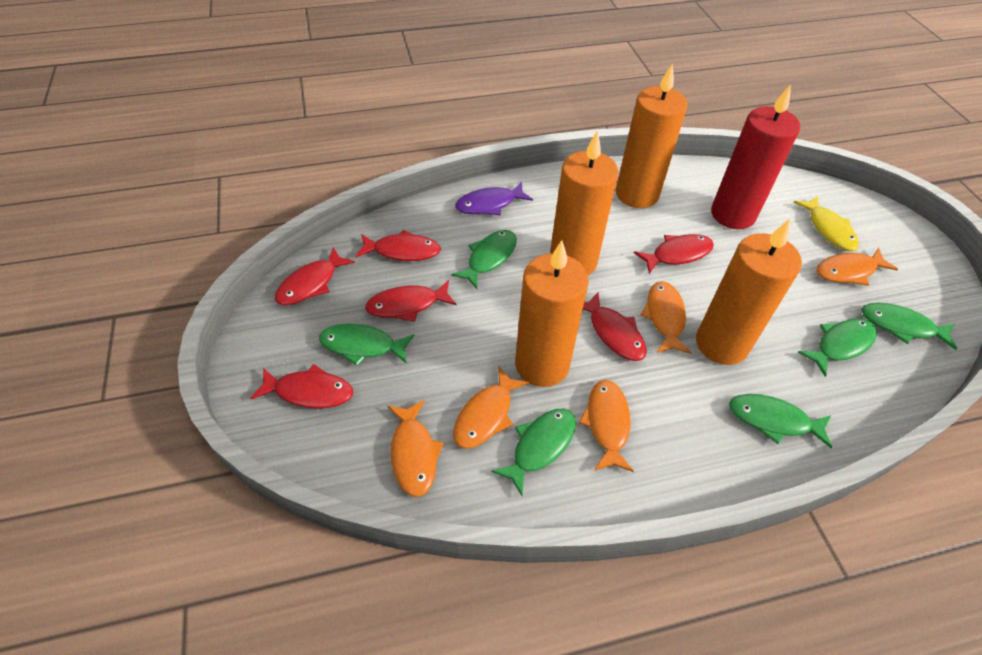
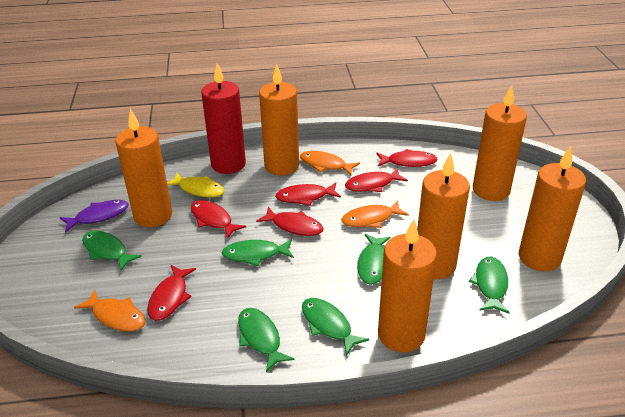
orange candle: [515,240,589,387] [550,130,618,275] [616,63,687,208] [696,219,802,365] = 4 -> [115,109,172,227] [259,64,299,175] [378,219,437,352] [417,153,470,279] [473,85,527,201] [519,146,586,271] = 6
orange fish: [387,400,444,497] [453,366,529,449] [579,380,634,472] [640,281,692,354] [816,248,898,286] = 5 -> [74,289,145,332] [300,151,360,175] [341,200,409,228] = 3

